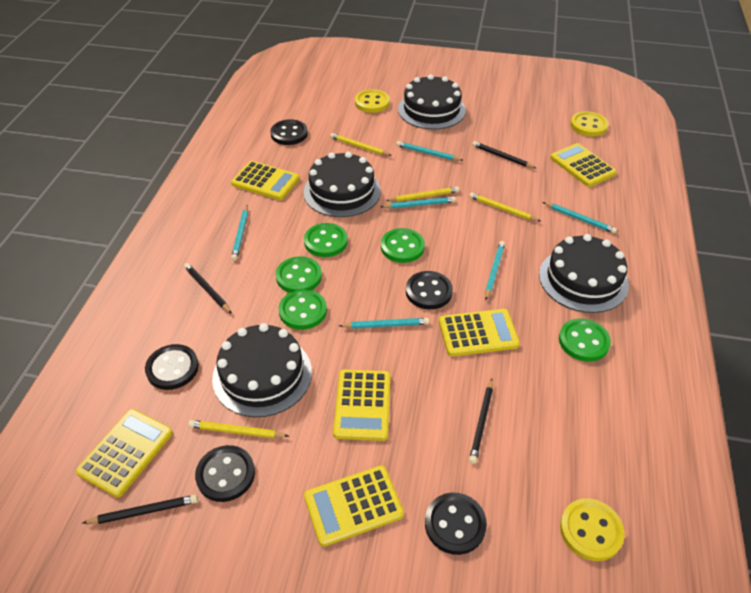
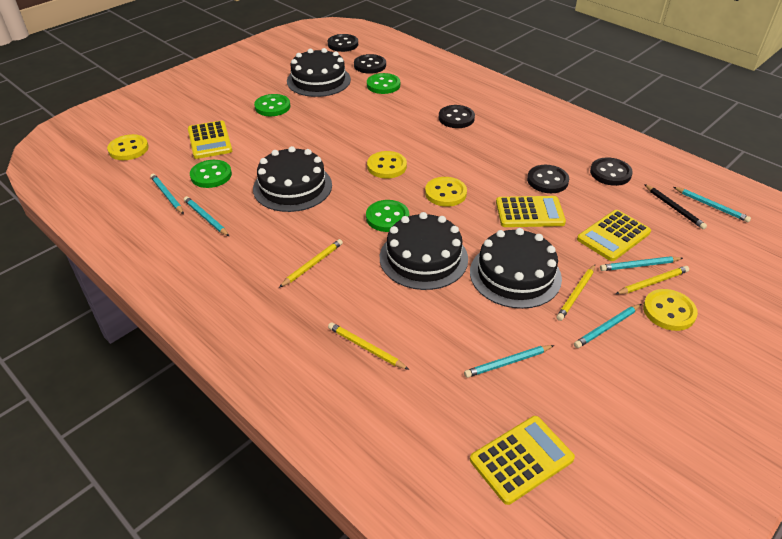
black pencil: [83,495,198,524] [184,263,232,314] [469,379,493,464] [472,141,536,168] = 4 -> [644,184,707,229] = 1
green button: [276,256,322,293] [279,289,327,330] [304,223,348,257] [381,228,425,263] [559,318,611,362] = 5 -> [190,160,232,188] [254,94,290,116] [366,200,409,232] [367,73,400,94] = 4
yellow button: [355,89,390,113] [560,498,625,561] [570,111,609,136] = 3 -> [107,134,149,160] [367,151,407,178] [425,177,467,207] [643,289,698,331] = 4
yellow calculator: [76,409,173,498] [231,161,300,200] [304,465,404,547] [333,369,390,441] [439,309,520,356] [550,143,617,187] = 6 -> [188,120,232,159] [470,416,575,505] [496,196,566,227] [577,210,651,261] = 4

